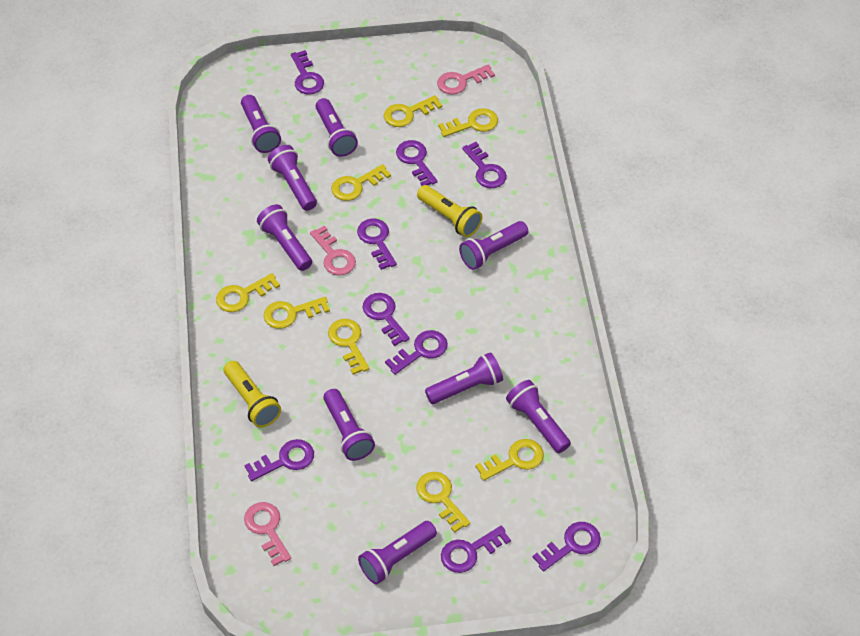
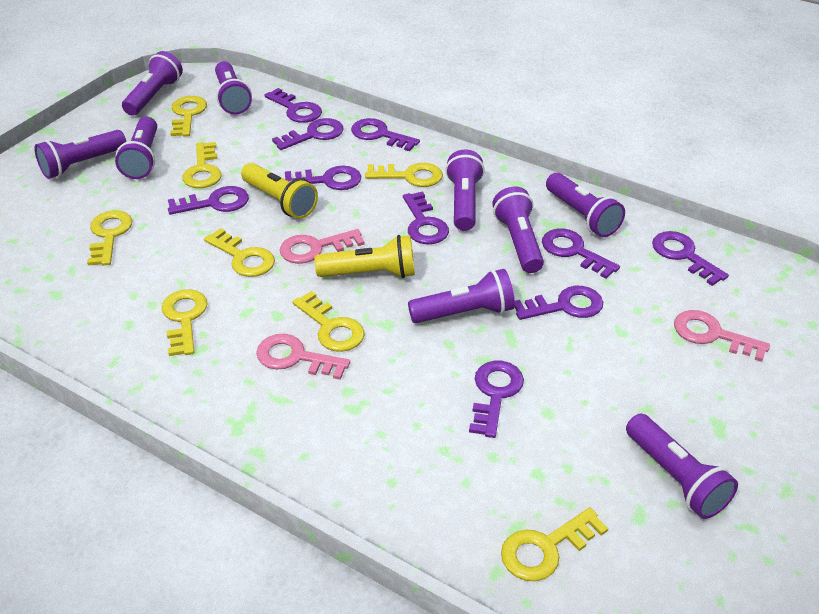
purple key: [244,439,314,481] [291,50,324,95] [357,218,397,270] [362,293,410,346] [385,330,448,375] [396,140,438,186] [441,525,511,573] [462,142,507,188] [533,522,601,571] = 9 -> [168,186,249,215] [264,88,322,123] [272,118,344,150] [285,166,361,190] [351,118,420,151] [403,192,449,244] [469,361,524,438] [515,286,603,320] [542,229,620,279] [652,231,729,286] = 10

